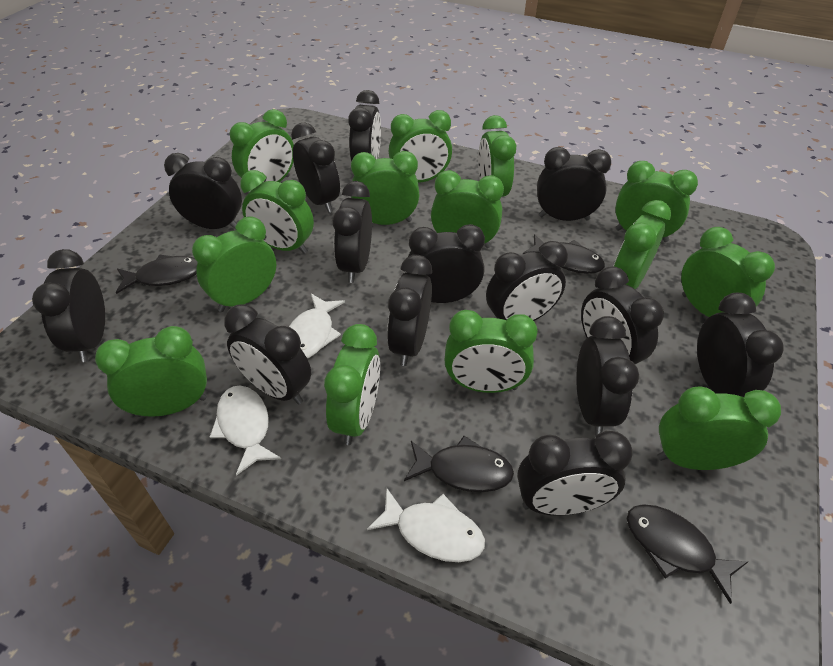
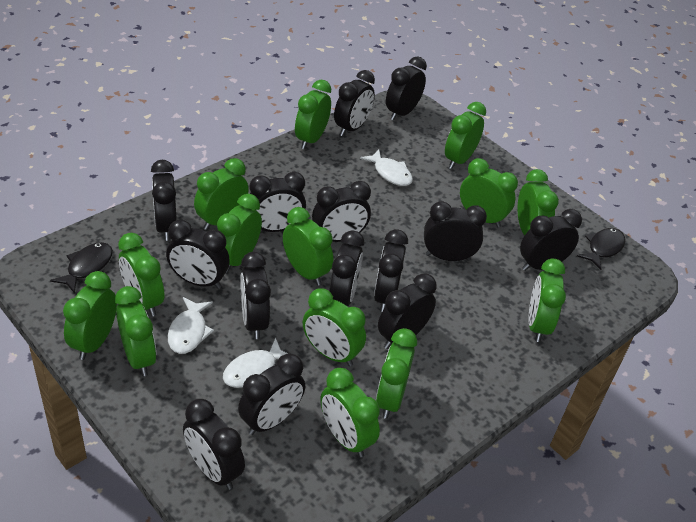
black fish: [116,254,198,294] [404,436,514,492] [523,234,605,274] [627,504,748,604] = 4 -> [50,242,113,293] [577,228,626,270] = 2

